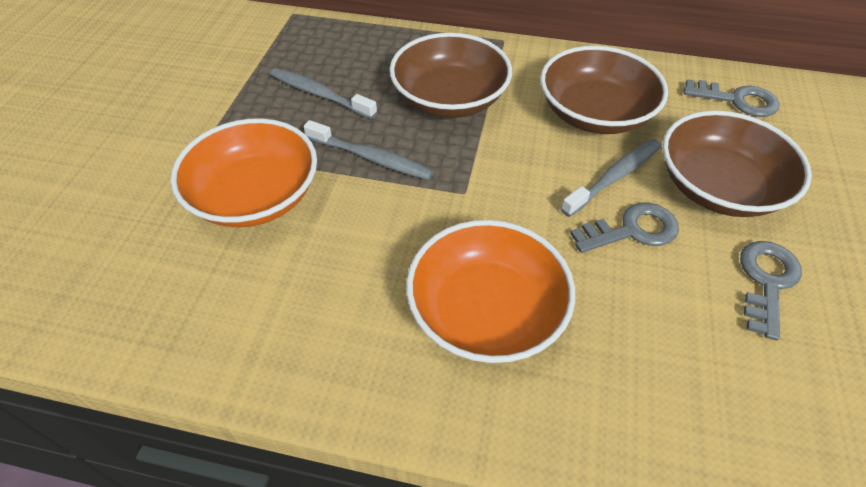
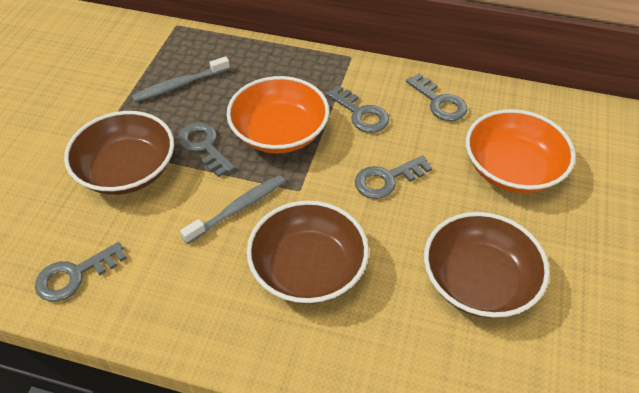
grey key: [570,202,679,253] [683,79,780,117] [740,241,802,341] = 3 -> [35,242,127,301] [178,122,235,177] [326,86,389,133] [355,155,432,199] [406,73,468,121] = 5
grey toothbrush: [270,68,377,119] [304,120,433,180] [561,139,662,217] = 3 -> [132,56,230,102] [180,175,285,244] = 2

